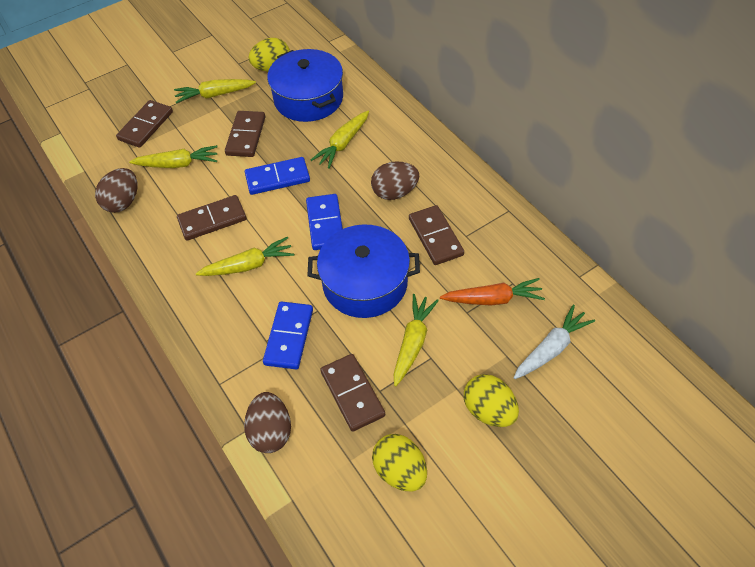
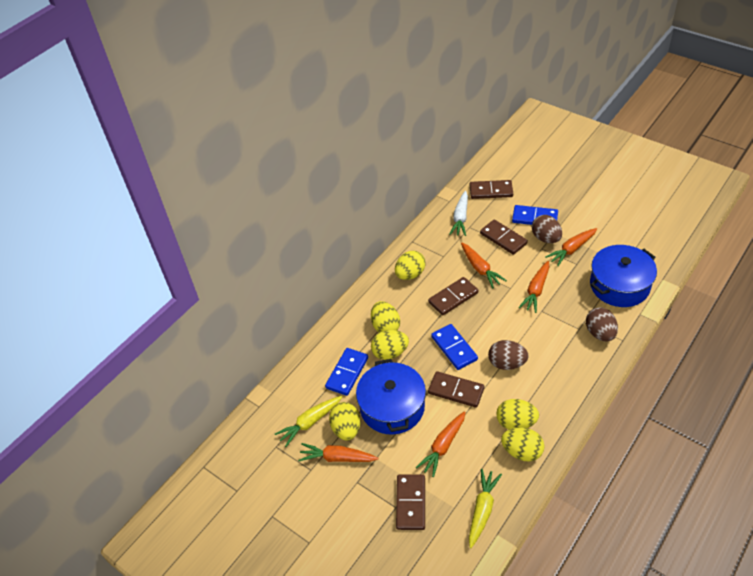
orange carrot: [440,278,545,306] = 1 -> [298,443,378,462] [416,411,466,477] [461,243,507,288] [519,261,549,313] [545,228,597,266] = 5
yellow carrot: [129,145,218,168] [174,79,256,103] [196,237,294,276] [311,111,369,169] [394,294,439,387] = 5 -> [275,396,342,447] [469,469,502,548] = 2
yellow egg: [249,38,290,72] [372,434,427,491] [464,374,519,427] = 3 -> [329,402,360,440] [371,301,400,333] [371,330,409,360] [395,251,426,280] [496,399,539,429] [501,427,544,461] = 6

